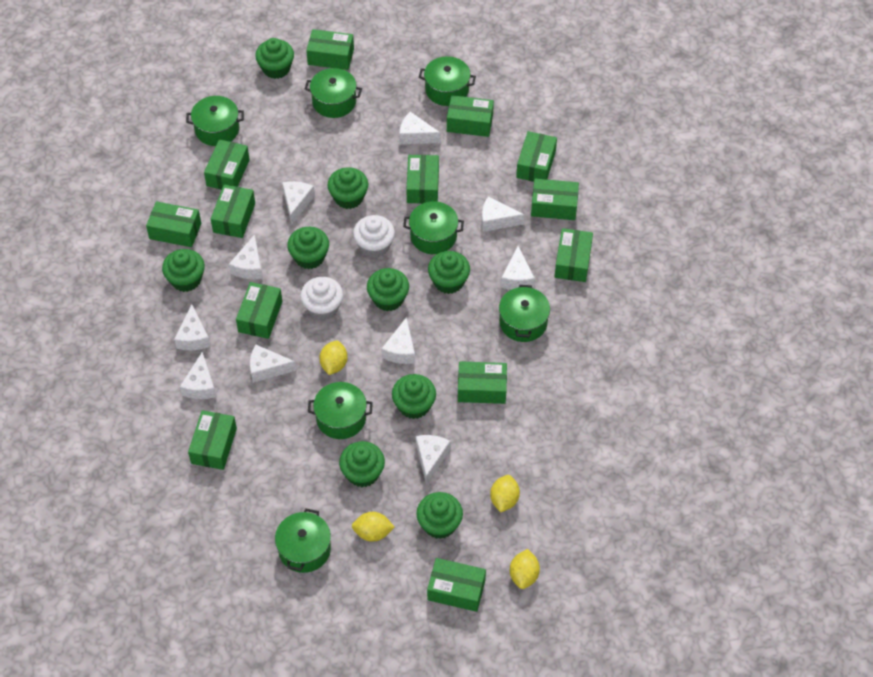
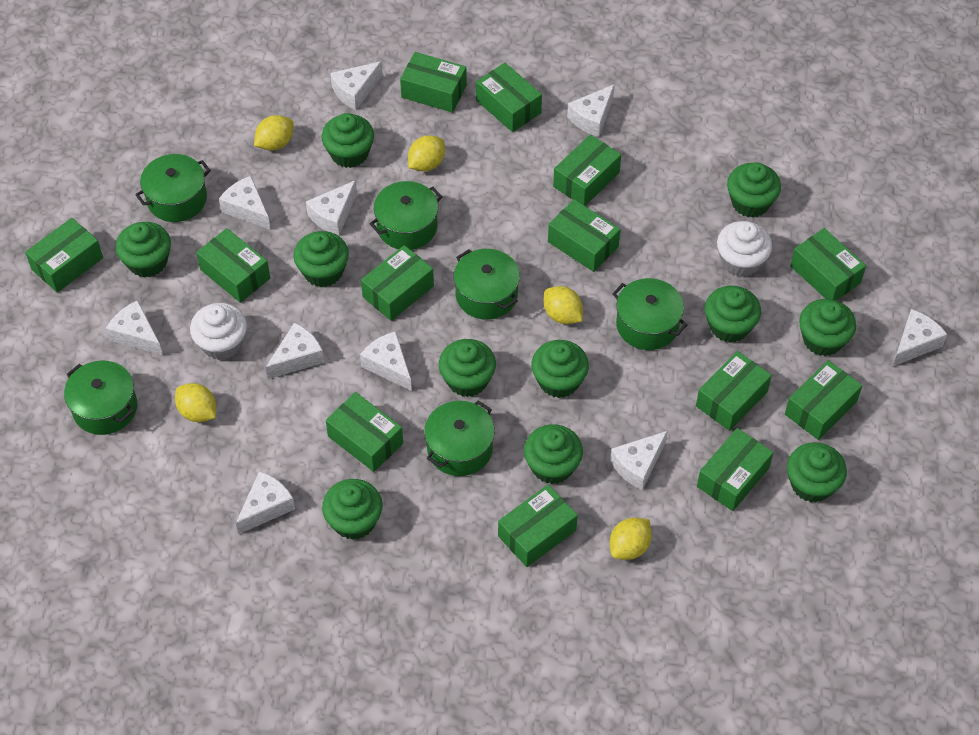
green cupcake: [162,249,205,292] [255,38,294,79] [287,227,329,269] [328,167,368,209] [339,441,385,487] [367,268,409,311] [392,374,436,419] [416,492,463,539] [428,251,470,294] = 9 -> [116,222,171,278] [294,231,349,287] [322,113,374,168] [322,479,383,540] [439,339,496,397] [524,424,583,484] [531,340,589,398] [705,286,761,343] [727,163,781,218] [787,442,847,502] [799,299,856,356] = 11
green pot: [186,96,244,146] [275,508,331,573] [305,68,362,118] [308,382,373,439] [403,201,464,254] [419,56,476,106] [499,285,550,342] = 7 -> [64,360,137,435] [135,154,211,222] [370,181,442,250] [424,401,495,476] [454,249,520,320] [612,278,688,350] = 6
yellow lemon: [320,341,348,375] [352,512,395,542] [490,475,520,512] [510,549,540,589] = 4 -> [175,383,216,422] [254,115,294,151] [408,135,445,171] [544,286,583,324] [610,518,652,560] = 5

